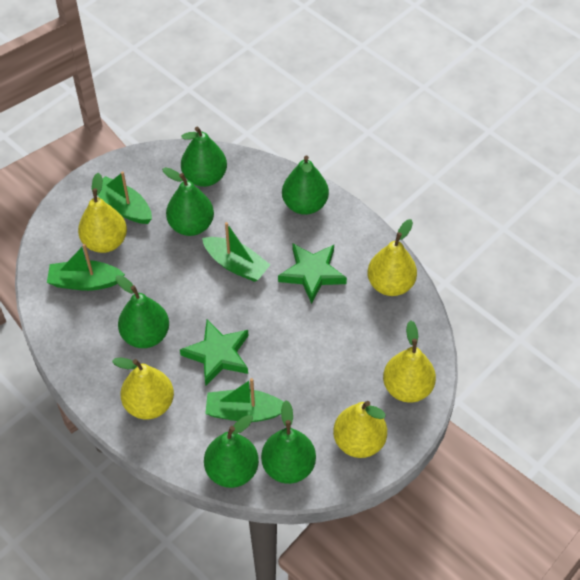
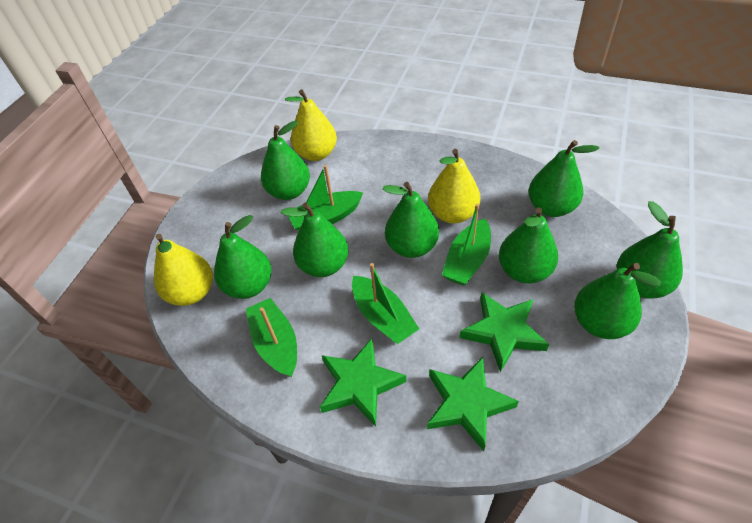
green pear: [116,275,169,348] [162,167,214,236] [181,126,227,187] [204,415,259,488] [261,400,316,484] [282,156,329,215] = 6 -> [214,215,272,299] [261,120,310,200] [280,203,349,277] [382,182,439,258] [499,208,558,283] [528,140,600,217] [574,263,661,339] [617,201,683,299] = 8
green star: [180,319,248,386] [278,244,347,304] = 2 -> [320,338,406,427] [427,357,519,451] [460,292,549,372] = 3
yellow pear: [78,173,127,253] [112,358,174,419] [333,401,387,458] [367,219,417,296] [383,320,436,403] = 5 -> [154,234,213,306] [285,89,337,161] [428,149,480,224] = 3

